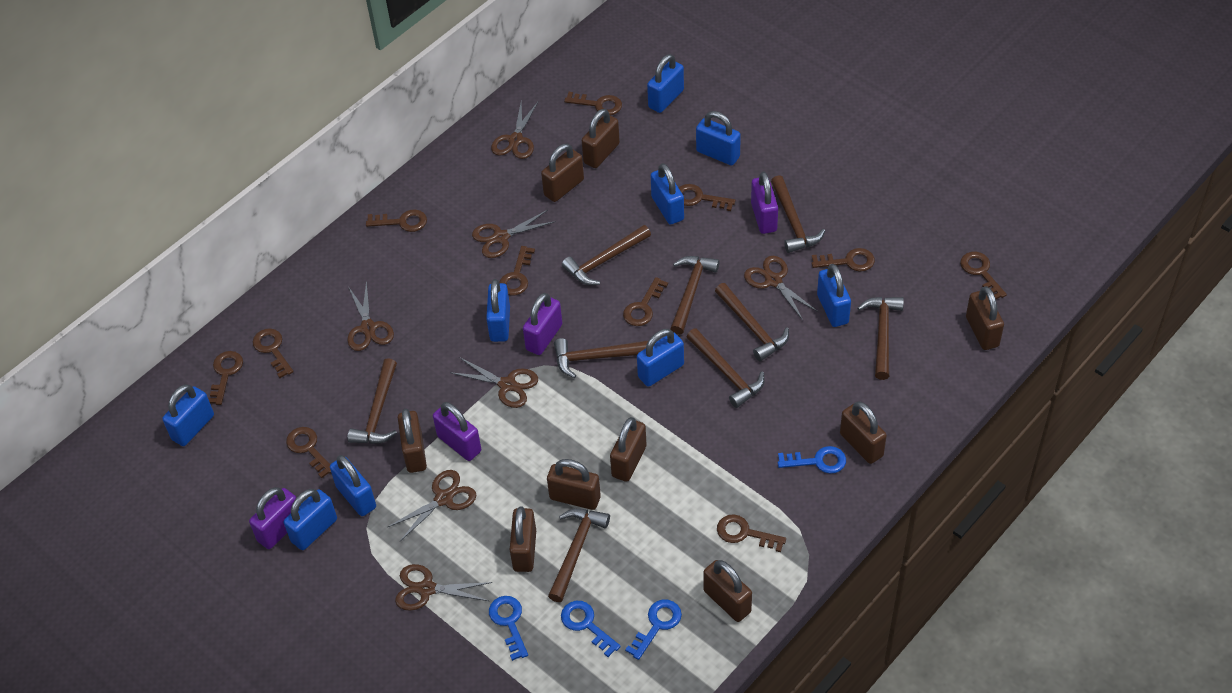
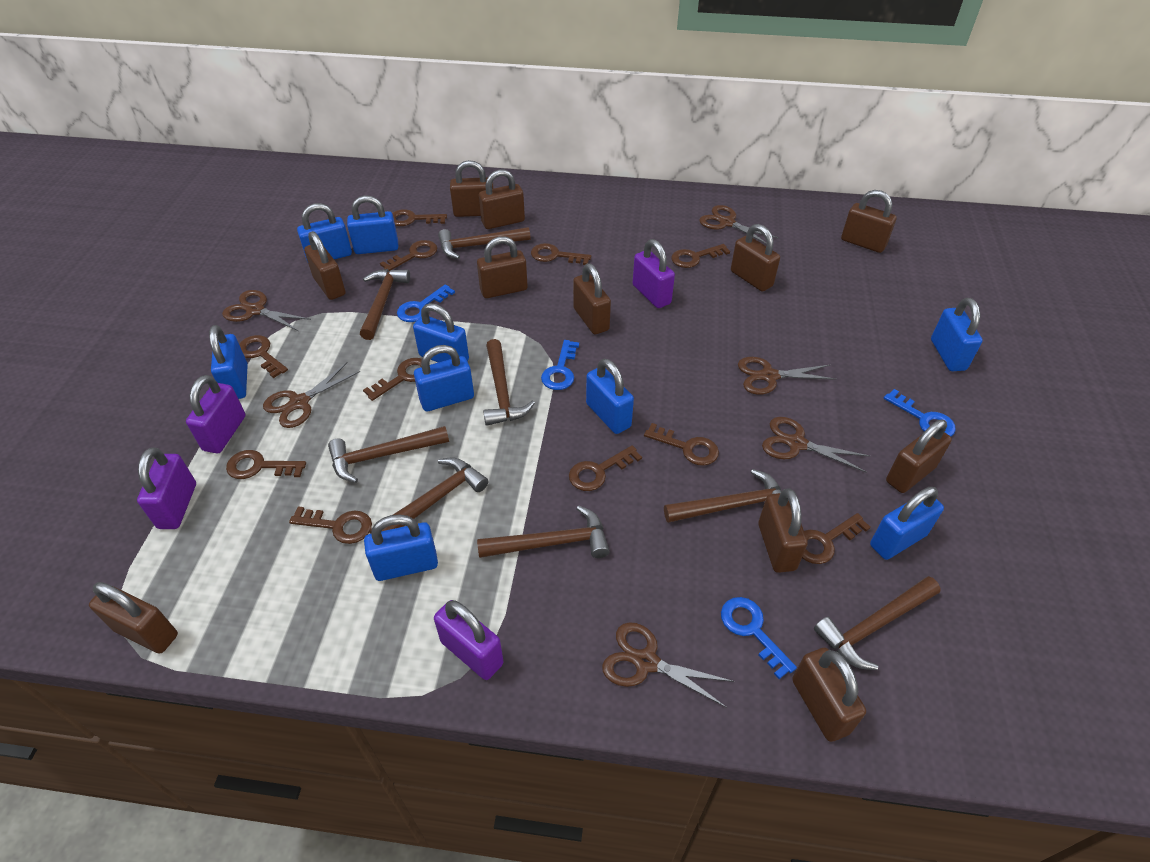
brown hammer: [347,358,397,444] [548,508,610,602] [554,338,649,378] [562,225,651,285] [670,256,719,335] [687,328,765,408] [715,283,789,361] [771,175,825,253] [857,297,904,380] = 9 -> [328,426,449,483] [360,269,410,340] [369,457,488,534] [438,227,531,259] [477,505,610,558] [483,339,535,426] [664,469,782,523] [814,576,941,670] = 8
brown padlock: [398,409,427,473] [510,507,536,572] [541,144,584,202] [547,459,601,510] [582,109,620,168] [610,417,647,482] [703,560,752,622] [840,402,887,464] [966,286,1004,350] = 9 -> [89,582,178,653] [304,231,345,300] [450,160,494,217] [477,236,528,298] [479,169,525,229] [573,263,611,334] [731,224,780,292] [758,488,808,573] [792,648,866,742] [841,190,897,253] [886,420,952,493] = 11
brown scissors: [347,281,394,351] [388,470,476,541] [395,564,492,611] [450,357,538,408] [472,210,556,258] [491,101,538,159] [744,256,818,320] = 7 -> [222,290,311,331] [263,362,360,428] [602,622,735,708] [699,205,779,244] [738,357,837,395] [762,417,870,473] = 6

